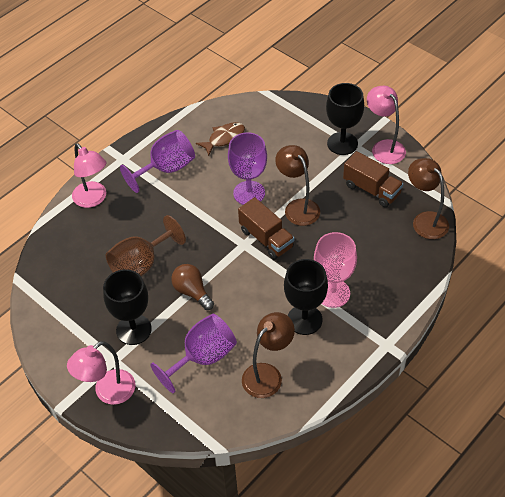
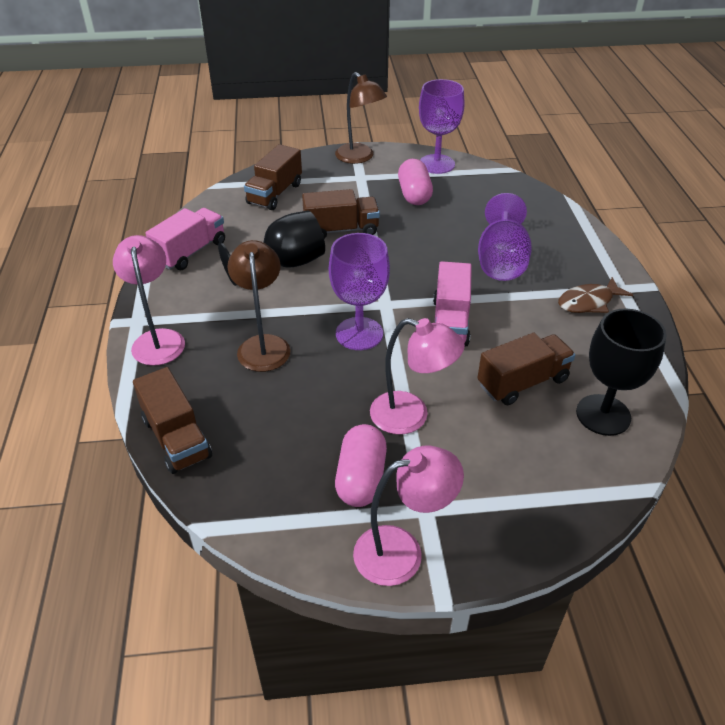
black goblet: [103,269,152,345] [284,259,328,335] [326,83,364,155] = 3 -> [218,210,325,286] [576,309,667,436] = 2
brown goblet: [106,215,186,276] = 1 -> none = 0
brown lamp: [242,312,295,398] [275,145,320,226] [408,158,449,239] = 3 -> [228,240,291,372] [335,72,387,164] = 2
brown light bulb: [171,264,214,310] = 1 -> none = 0
brown truck: [238,197,294,260] [343,151,403,207] = 2 -> [133,367,212,474] [244,144,302,210] [302,189,380,239] [477,333,575,405] = 4
pink capsule: none = 0 -> [335,424,387,507] [398,159,433,205] = 2
pink goblet: [314,232,357,308] = 1 -> none = 0
pink truck: none = 0 -> [145,208,225,270] [433,261,472,346] = 2

